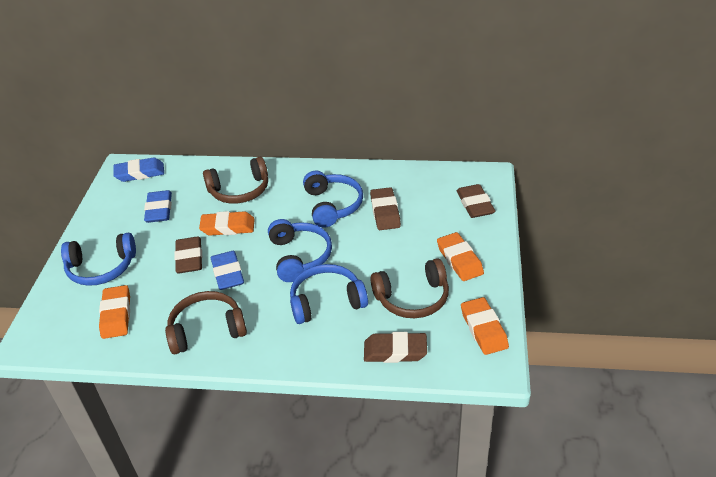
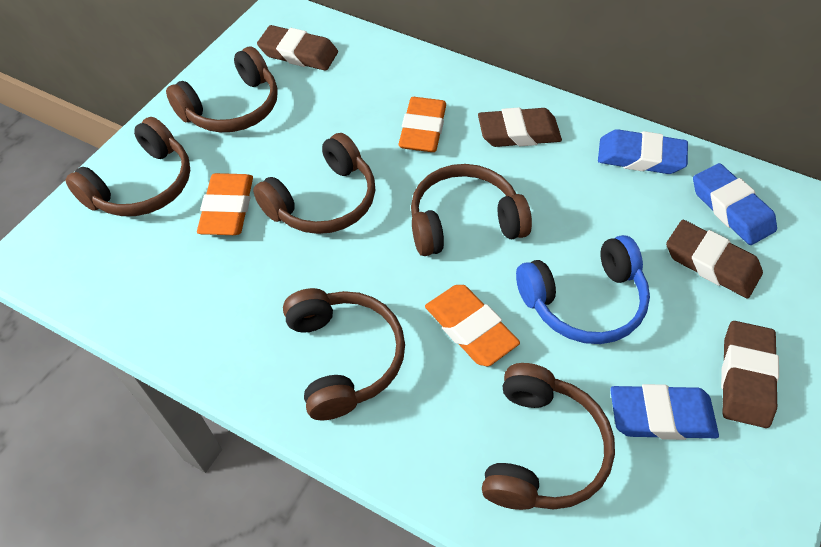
blue headphones: [61,232,136,286] [268,219,332,282] [290,264,368,324] [303,170,363,228] = 4 -> [516,235,650,344] = 1
brown headphones: [165,291,247,354] [203,157,268,204] [370,258,449,318] = 3 -> [65,117,191,216] [166,47,278,132] [253,133,375,234] [283,288,405,420] [411,164,532,256] [482,363,615,510] = 6
orange eraser: [99,285,130,339] [199,211,255,236] [437,232,484,281] [461,297,509,355] = 4 -> [197,173,253,235] [399,97,446,152] [425,285,520,366] = 3

